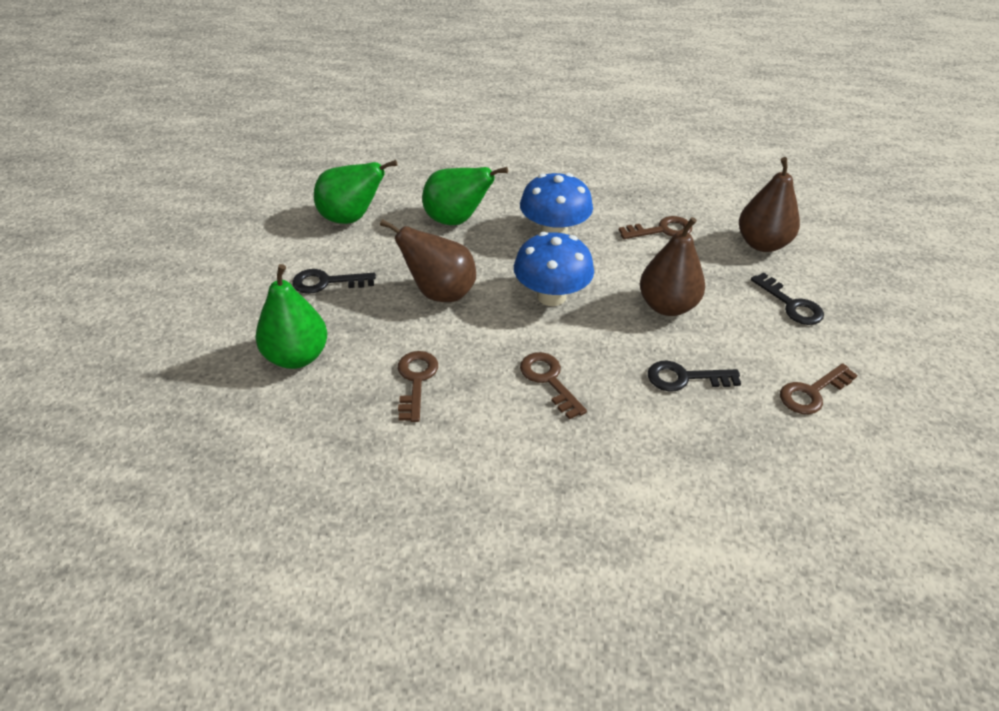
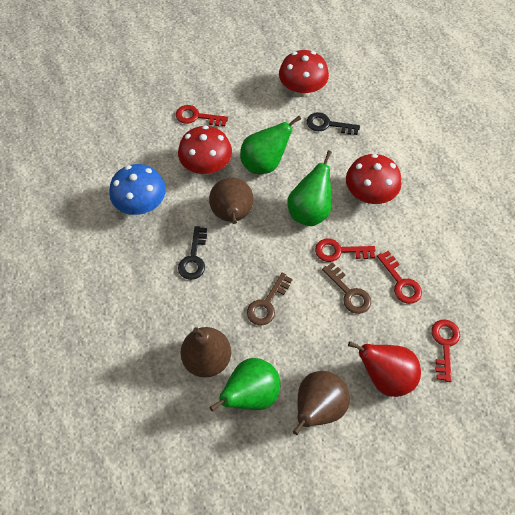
black key: [292,269,376,294] [648,361,741,392] [751,272,824,325] = 3 -> [178,226,207,280] [307,112,360,135] = 2
blue mushroom: [514,232,594,306] [520,173,593,234] = 2 -> [109,164,166,215] = 1
brown key: [398,351,438,422] [520,352,587,420] [619,216,692,239] [780,363,858,414] = 4 -> [247,273,293,325] [322,262,371,314] = 2
red key: none = 0 -> [176,105,228,126] [315,238,375,262] [377,251,422,304] [431,319,460,382] = 4
red mushroom: none = 0 -> [178,125,232,175] [279,50,329,97] [346,154,402,204] = 3
red pear: none = 0 -> [348,341,421,397] = 1

